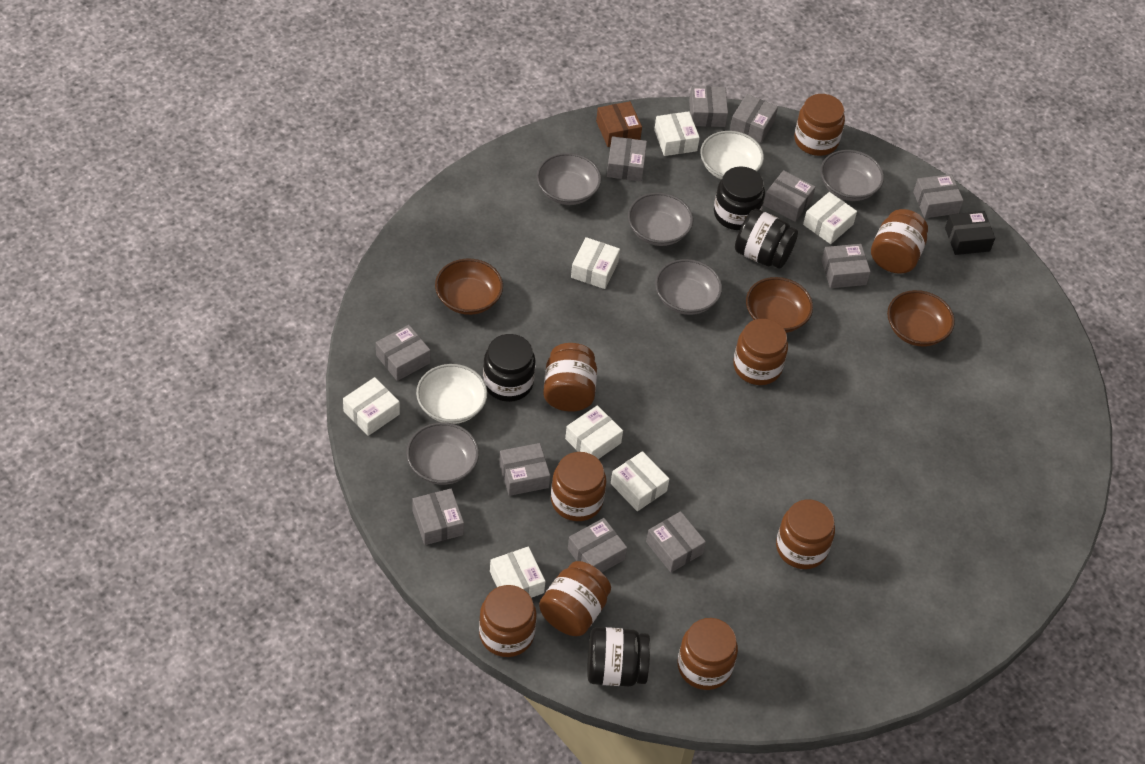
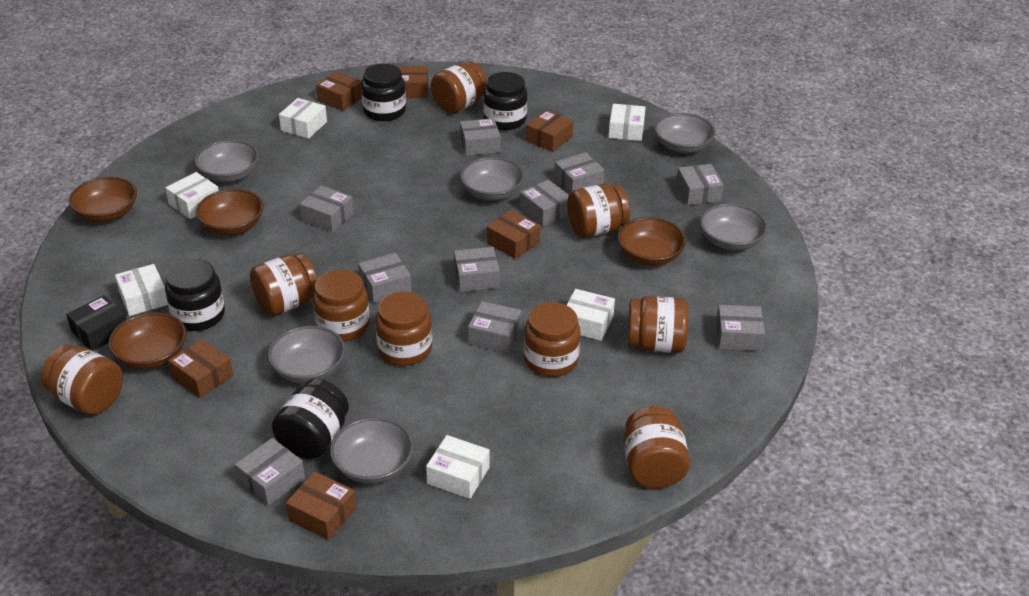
brown bowl: [435,259,503,315] [746,277,813,333] [887,290,955,346] = 3 -> [68,177,137,222] [108,312,187,369] [196,189,264,235] [618,217,686,266] = 4
brown box: [596,101,642,147] = 1 -> [168,339,233,398] [286,471,356,540] [316,71,362,111] [397,66,428,98] [487,210,540,259] [526,110,573,152] = 6
grey bowl: [406,422,479,485] [536,153,601,205] [628,193,693,246] [655,259,722,315] [820,150,884,201] = 5 -> [195,140,259,182] [268,326,345,384] [330,417,414,484] [460,157,525,201] [654,113,716,153] [700,204,768,251] = 6
grey box: [376,325,430,381] [413,489,464,545] [499,443,550,496] [568,518,627,572] [607,136,647,181] [646,511,706,573] [689,86,728,127] [730,94,778,143] [763,170,815,222] [821,244,871,288] [913,174,963,218] = 11 -> [235,438,305,506] [300,185,354,232] [358,253,411,303] [454,247,500,292] [460,118,500,156] [468,301,521,353] [520,180,569,227] [554,152,604,194] [676,164,724,205] [716,305,765,351] = 10
white bowl: [416,364,487,424] [700,131,764,179] = 2 -> none = 0
white box: [343,377,400,436] [490,547,546,598] [565,405,623,459] [571,237,620,289] [611,451,669,511] [654,111,700,156] [803,192,857,244] = 7 -> [115,264,168,316] [165,172,219,219] [279,98,327,139] [426,435,490,499] [567,289,615,341] [609,104,646,141] = 6

